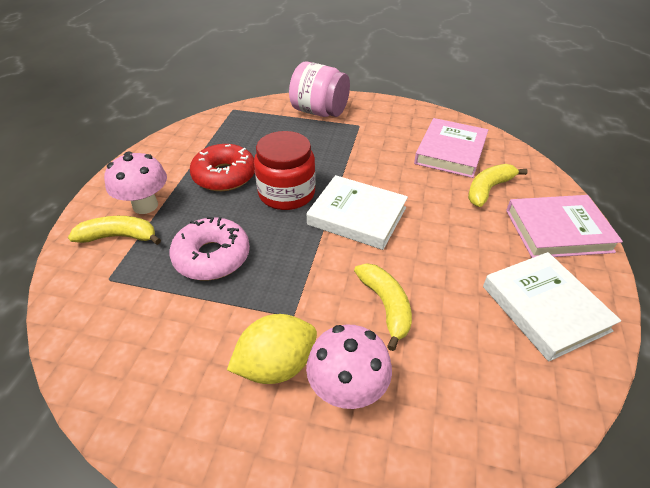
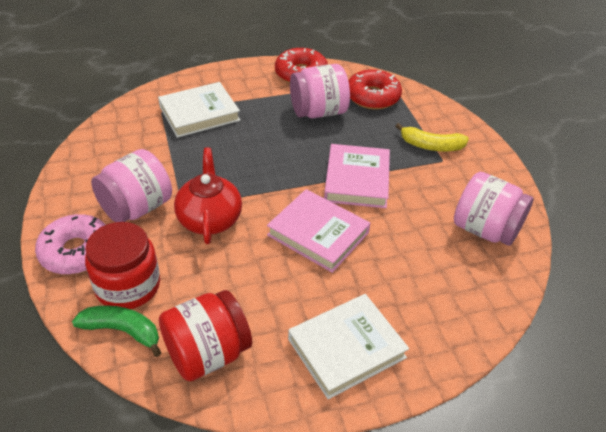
green banana: none = 0 -> [72,305,161,357] = 1
pink jar: [289,61,350,117] = 1 -> [91,149,172,222] [290,64,350,118] [454,172,534,246] = 3
pink mushroom: [104,152,167,214] [306,324,392,409] = 2 -> none = 0
red donut: [190,144,255,191] = 1 -> [275,48,328,83] [348,69,402,110] = 2
red jar: [254,131,316,210] = 1 -> [85,222,160,309] [159,290,252,382] = 2
red teapot: none = 0 -> [174,147,242,244] = 1
yellow banana: [68,216,161,245] [354,263,412,351] [468,164,528,207] = 3 -> [396,123,469,151] = 1
yellow lemon: [227,314,317,384] = 1 -> none = 0

